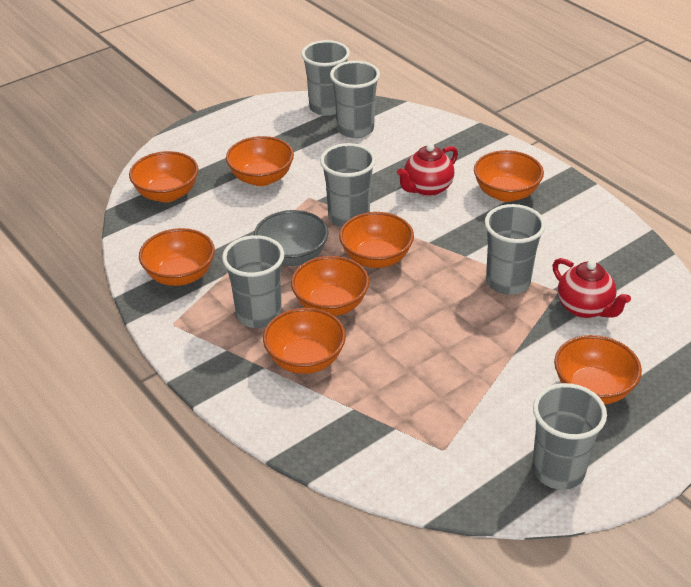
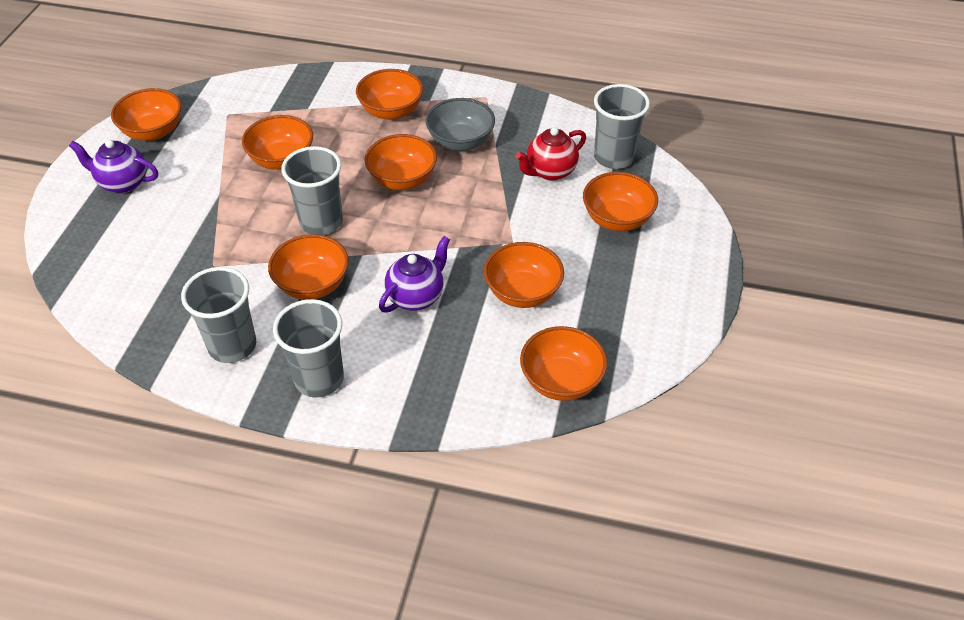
grey cup: [222,235,284,328] [301,40,350,116] [320,143,376,227] [330,61,380,138] [485,204,545,295] [532,383,607,490] = 6 -> [181,267,256,363] [273,299,344,397] [281,146,343,235] [594,84,650,169] = 4
purple teapot: none = 0 -> [69,140,158,193] [379,236,450,313] = 2
red teapot: [397,143,458,196] [552,258,631,318] = 2 -> [516,127,586,181] = 1

